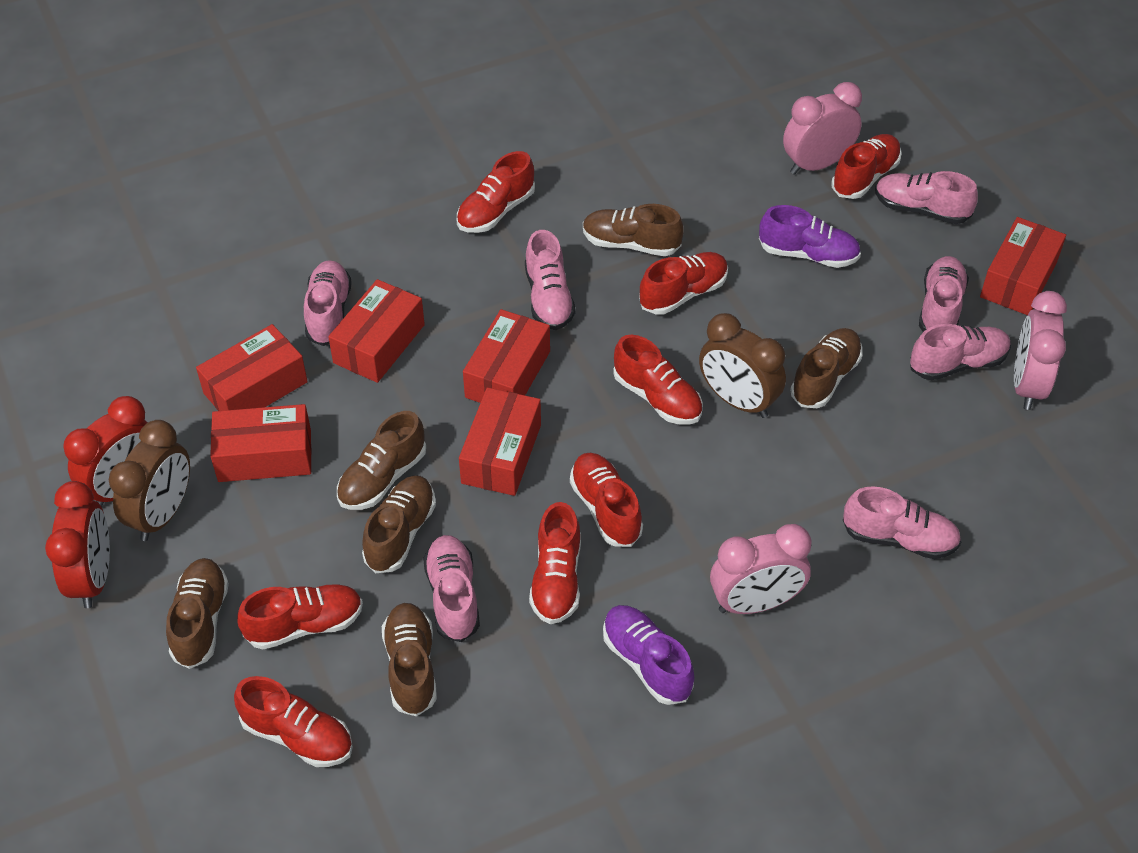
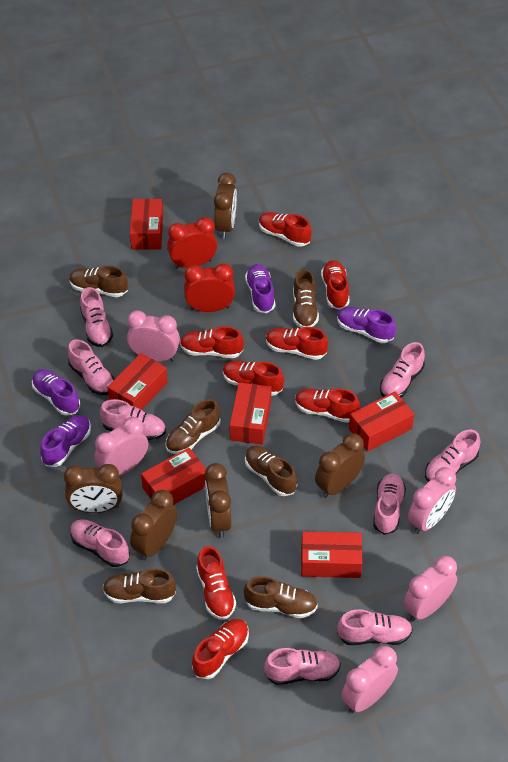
brown clock: [109,420,190,541] [699,313,786,418] = 2 -> [64,464,122,513] [130,490,177,561] [205,463,231,538] [214,173,237,239] [315,433,365,498] = 5
pink clock: [710,524,812,614] [783,82,862,175] [1014,291,1067,410] = 3 -> [94,417,148,476] [127,310,180,361] [341,645,398,713] [403,555,457,622] [408,467,456,534] = 5
pink shoe: [304,260,352,346] [423,535,480,642] [525,230,575,330] [843,486,961,559] [875,171,978,224] [910,324,1011,380] [919,256,969,332] = 7 -> [68,339,114,395] [70,519,130,567] [80,287,113,347] [100,399,166,440] [264,648,341,685] [337,609,413,645] [373,474,406,535] [380,342,425,397] [425,430,480,482] = 9
purple shoe: [603,605,694,705] [759,205,861,268] = 2 -> [32,369,80,416] [40,415,91,467] [245,264,275,313] [337,307,396,343] = 4

